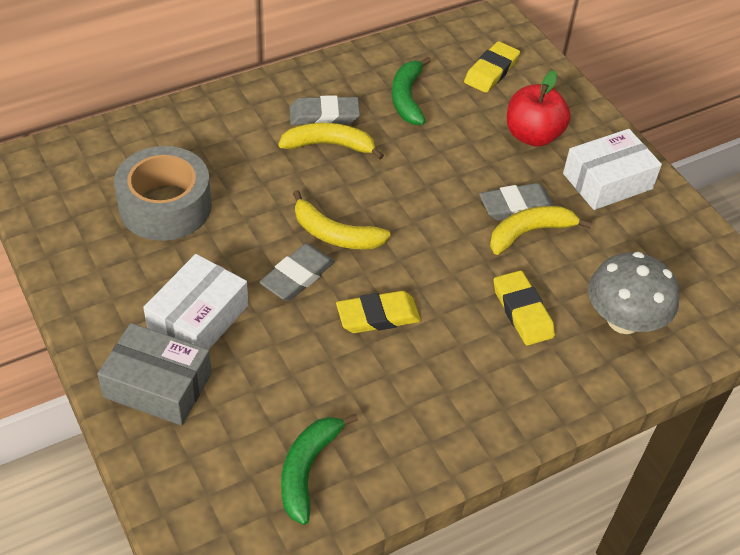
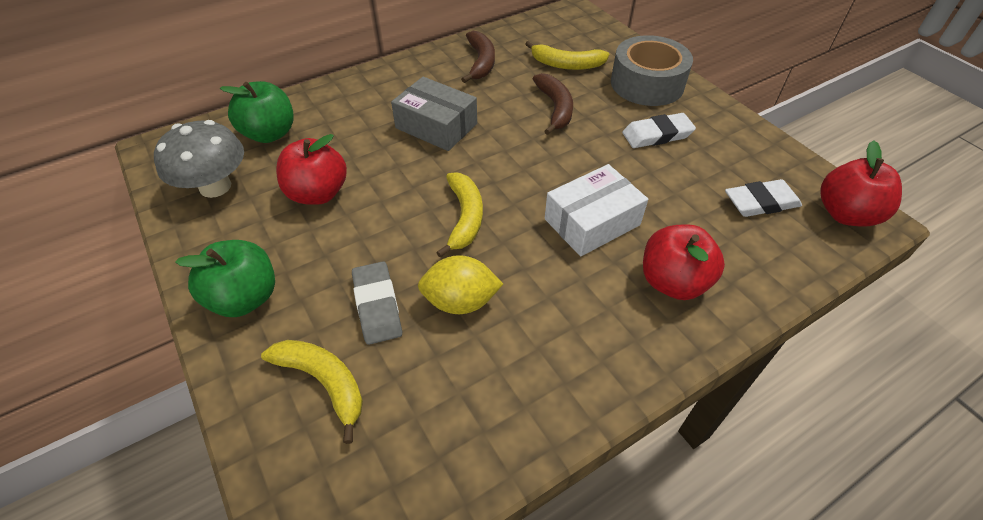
brown banana: none = 0 -> [461,31,495,83] [533,73,573,135] = 2
green apple: none = 0 -> [175,240,275,317] [220,81,294,143] = 2
green banana: [281,414,358,525] [392,57,431,125] = 2 -> none = 0
grey eraser: [259,244,335,301] [289,95,360,125] [479,183,554,221] = 3 -> [352,261,402,345] = 1
red apple: [507,70,571,147] = 1 -> [276,134,347,205] [643,225,725,300] [820,140,902,227] = 3
white box: [143,254,248,349] [563,129,662,210] = 2 -> [545,164,648,256] = 1
white eraser: none = 0 -> [622,113,696,148] [725,179,802,217] = 2
yellow eraser: [336,291,421,333] [464,41,520,93] [494,271,555,346] = 3 -> none = 0
yellow lemon: none = 0 -> [418,255,503,314] = 1

